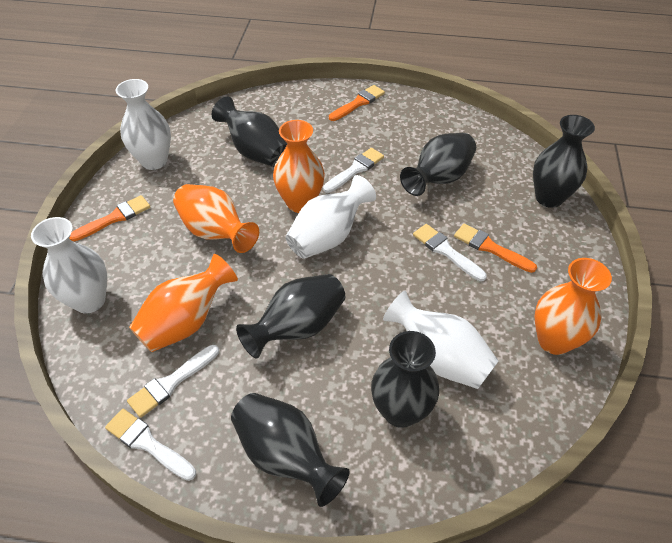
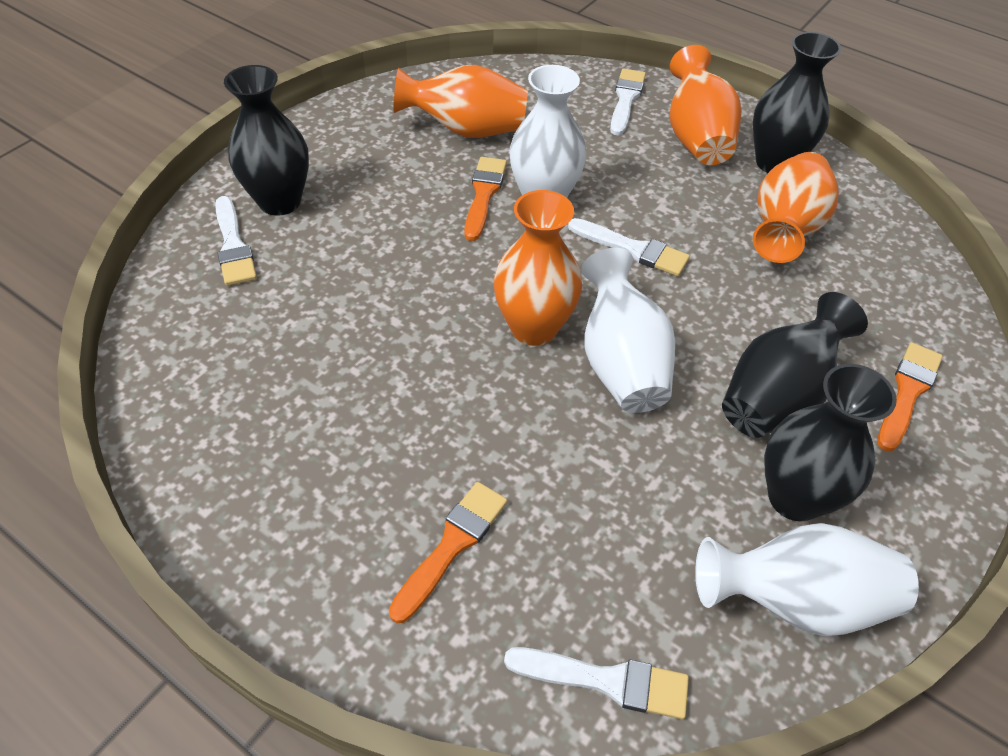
black vase: [212,97,287,167] [231,393,350,507] [236,274,345,359] [371,331,439,428] [400,133,476,196] [533,115,595,208] = 6 -> [224,65,309,216] [722,292,868,438] [753,32,841,173] [764,364,897,521] = 4
white vase: [31,217,107,313] [115,79,171,170] [285,175,376,259] [383,291,499,389] = 4 -> [509,65,586,198] [581,248,675,413] [695,523,919,636] = 3

